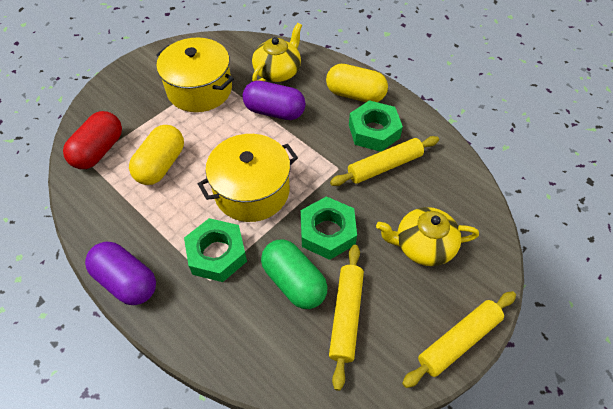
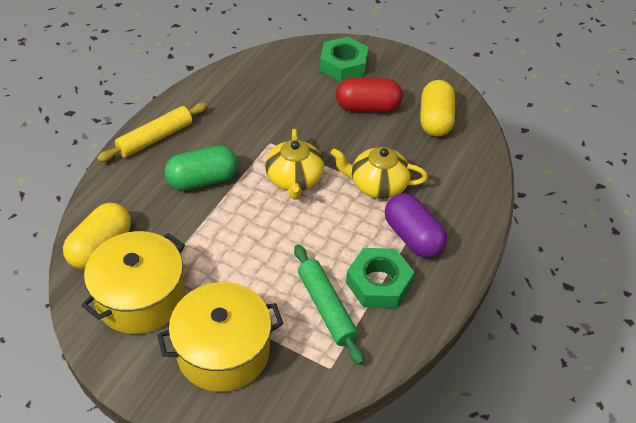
green nut: [184,218,247,282] [301,196,357,260] [349,100,403,152] = 3 -> [320,37,368,82] [346,248,414,308] = 2
green rolling pin: none = 0 -> [294,245,364,365] = 1
purple capsule: [85,241,156,305] [243,80,306,120] = 2 -> [385,193,447,258] = 1
yellow rolling pin: [329,245,364,391] [330,136,439,186] [402,291,516,388] = 3 -> [97,103,208,162] = 1

